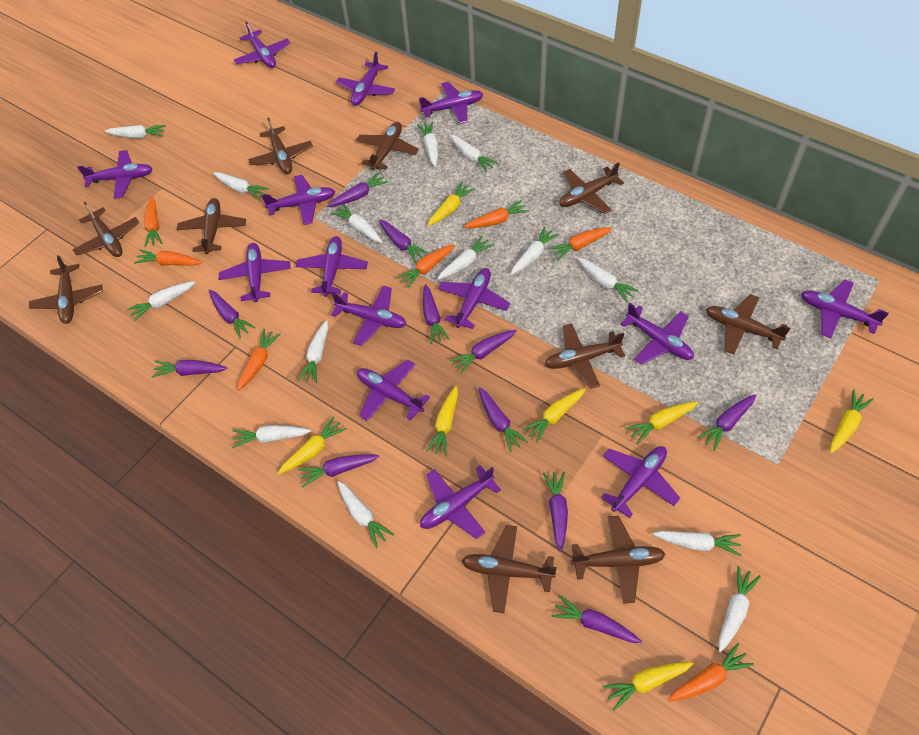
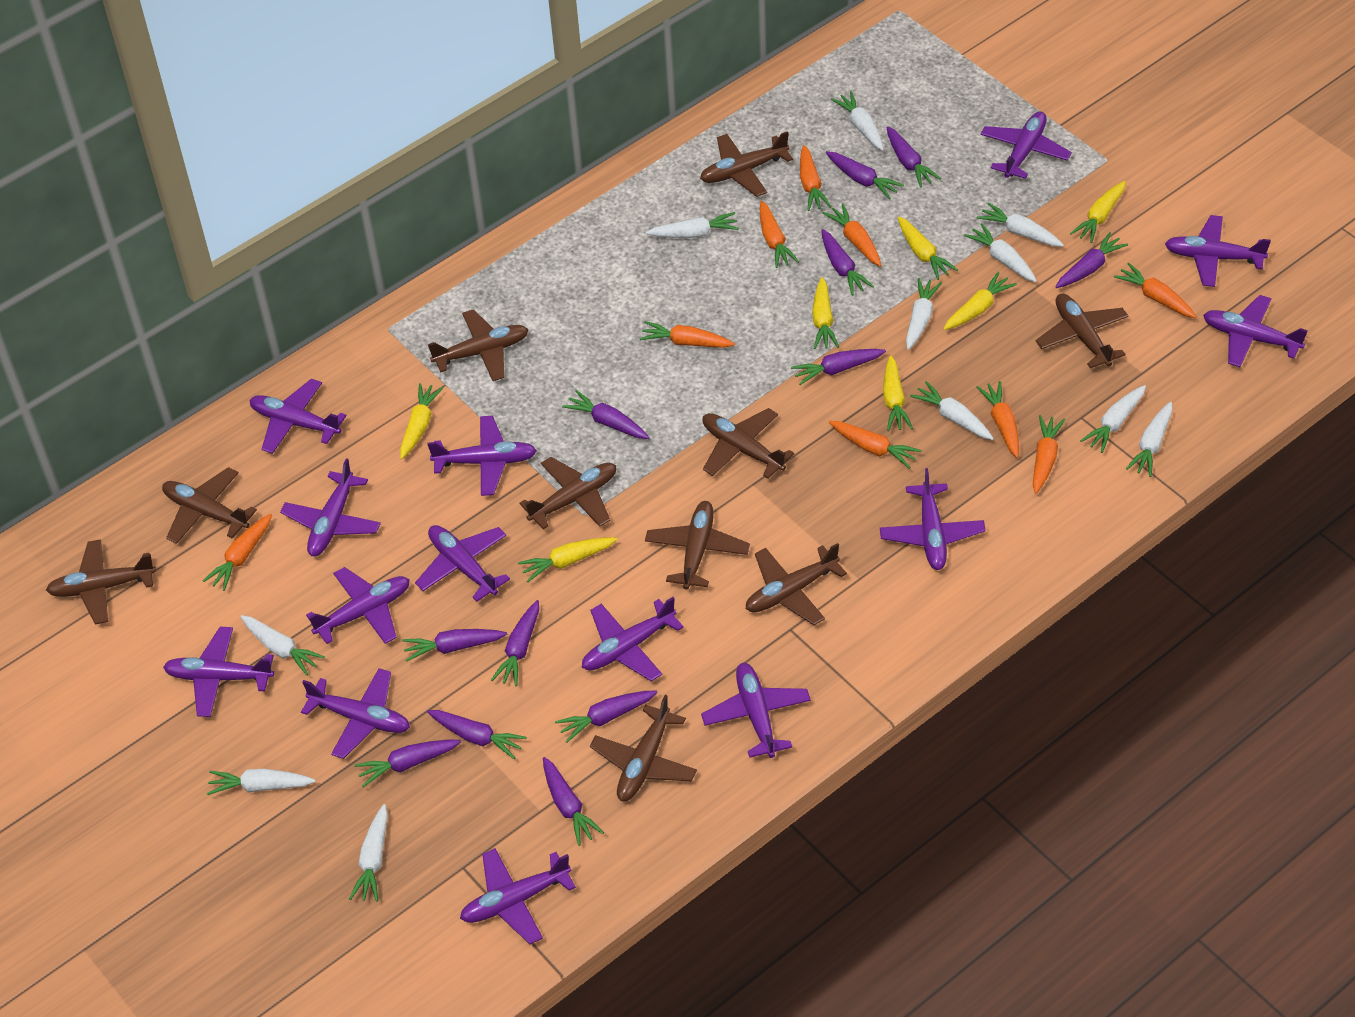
orange carrot: [134,250,202,266] [144,197,162,247] [237,329,281,391] [397,244,455,288] [464,200,529,228] [548,227,612,261] [668,643,754,701] = 7 -> [203,514,272,591] [640,321,735,348] [760,201,799,268] [800,145,831,211] [823,203,881,267] [829,421,921,469] [976,381,1019,458] [1033,415,1065,494] [1114,263,1197,318] = 9
purple carrot: [152,360,227,378] [209,290,256,338] [298,454,379,487] [328,172,388,207] [379,219,429,263] [423,284,450,344] [450,330,517,374] [479,387,528,452] [543,472,568,552] [551,595,642,643] [697,394,756,451] = 11 -> [354,739,461,787] [402,629,507,662] [427,710,527,759] [491,600,539,686] [543,757,604,846] [555,691,658,743] [562,390,650,439] [791,349,886,385] [821,229,874,296] [826,151,904,199] [886,126,941,188] [1056,232,1128,288] = 12
white carrot: [105,125,166,138] [127,281,195,322] [213,172,269,200] [232,425,311,448] [298,320,328,383] [331,203,382,243] [337,481,394,548] [417,121,438,167] [437,236,494,280] [450,135,499,173] [511,226,559,275] [577,258,639,302] [652,531,741,556] [718,566,761,652] = 14 -> [207,769,316,795] [240,615,325,676] [349,804,388,902] [646,212,739,238] [831,91,884,151] [906,278,942,350] [910,381,994,440] [964,223,1037,282] [977,203,1064,247] [1080,385,1146,453] [1126,402,1172,477] = 11

